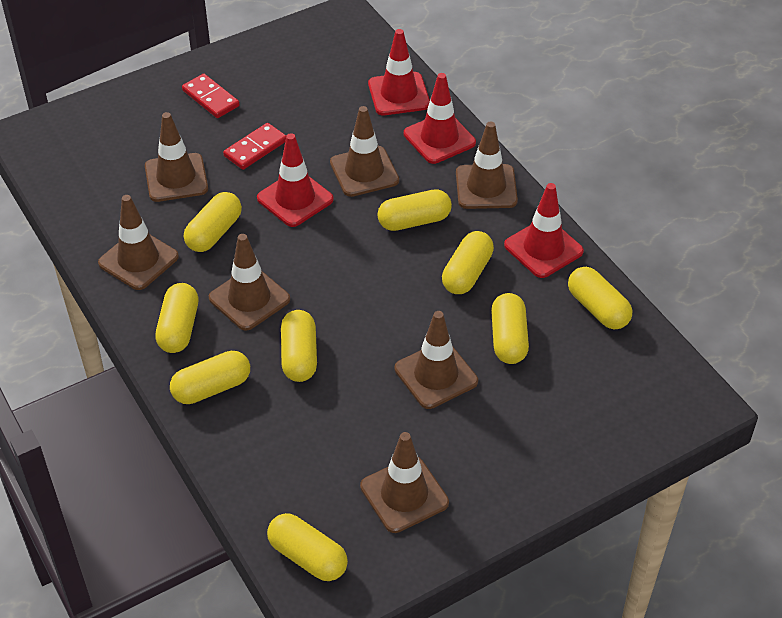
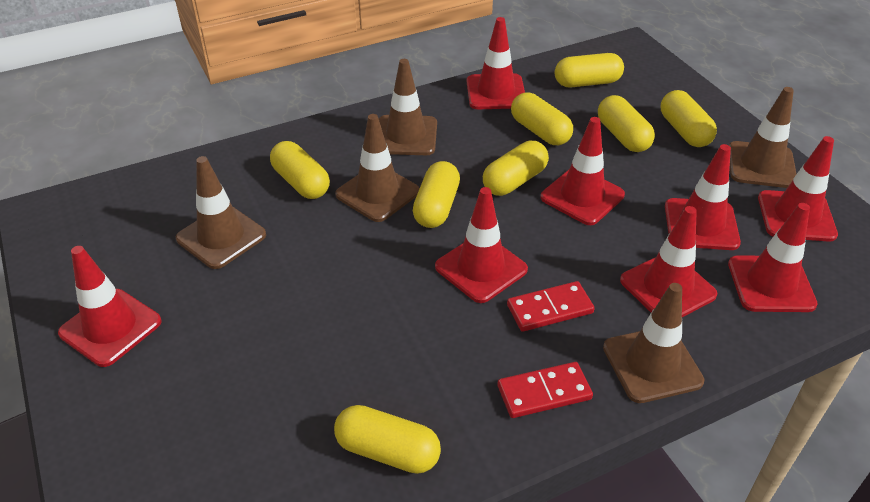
brown traffic cone: [98,195,179,290] [145,112,208,202] [209,234,290,331] [330,106,399,197] [360,432,449,533] [395,311,478,409] [456,121,518,209] = 7 -> [176,156,266,269] [335,114,420,222] [379,59,437,155] [603,283,705,403] [729,87,796,188] = 5
red traffic cone: [257,133,334,227] [368,29,430,115] [404,73,476,164] [504,183,584,278] = 4 -> [58,246,162,367] [435,187,528,303] [467,17,525,109] [541,117,625,225] [620,206,718,317] [665,144,741,250] [728,203,818,312] [758,136,838,242] = 8
yellow capsule: [155,283,198,353] [170,351,250,404] [184,192,242,252] [267,513,348,581] [281,310,317,382] [377,189,452,231] [442,231,494,294] [491,293,529,364] [568,267,632,329] = 9 -> [270,141,330,199] [334,405,441,474] [413,161,460,228] [483,141,549,196] [511,92,573,145] [555,53,624,87] [598,95,655,152] [661,90,717,147] = 8

